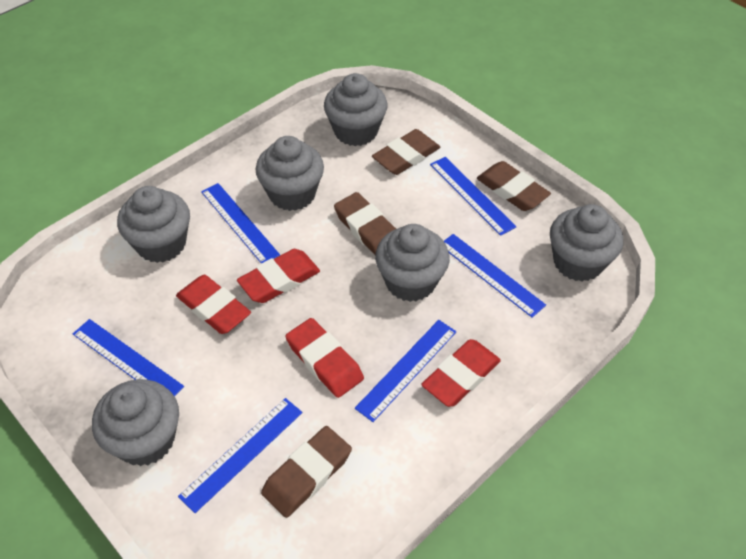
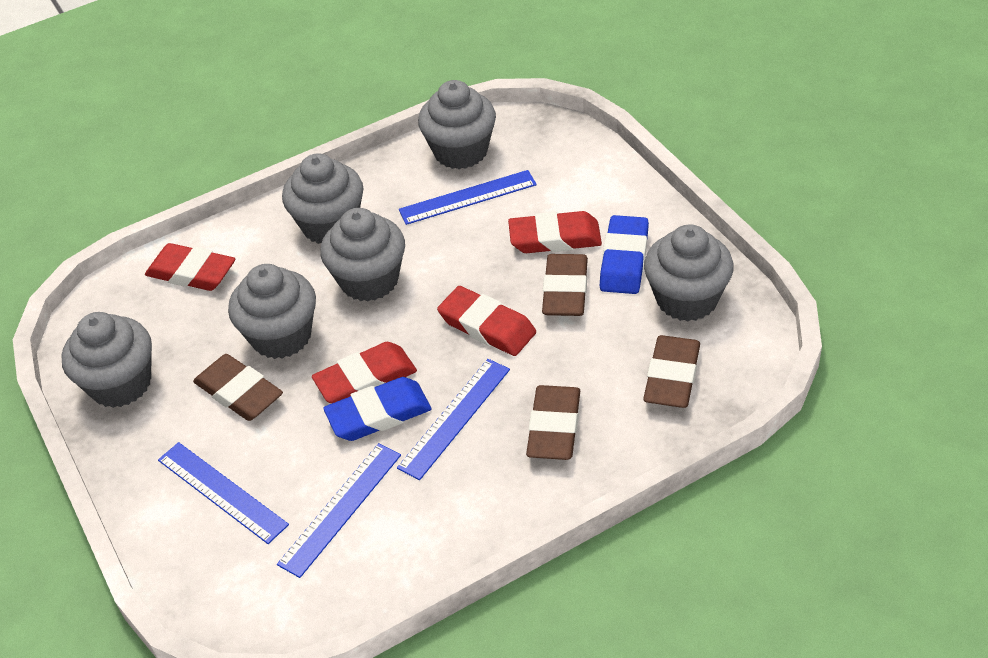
blue eraser: none = 0 -> [323,377,431,441] [600,215,649,294] = 2
blue ruler: [73,319,184,397] [178,398,302,513] [201,183,280,264] [355,320,457,422] [430,157,516,236] [444,234,546,318] = 6 -> [158,442,289,544] [277,443,401,578] [397,359,510,480] [399,170,537,225] = 4

